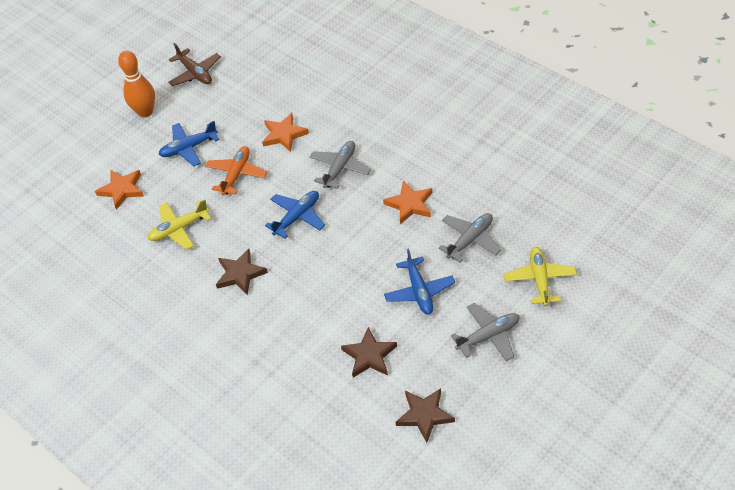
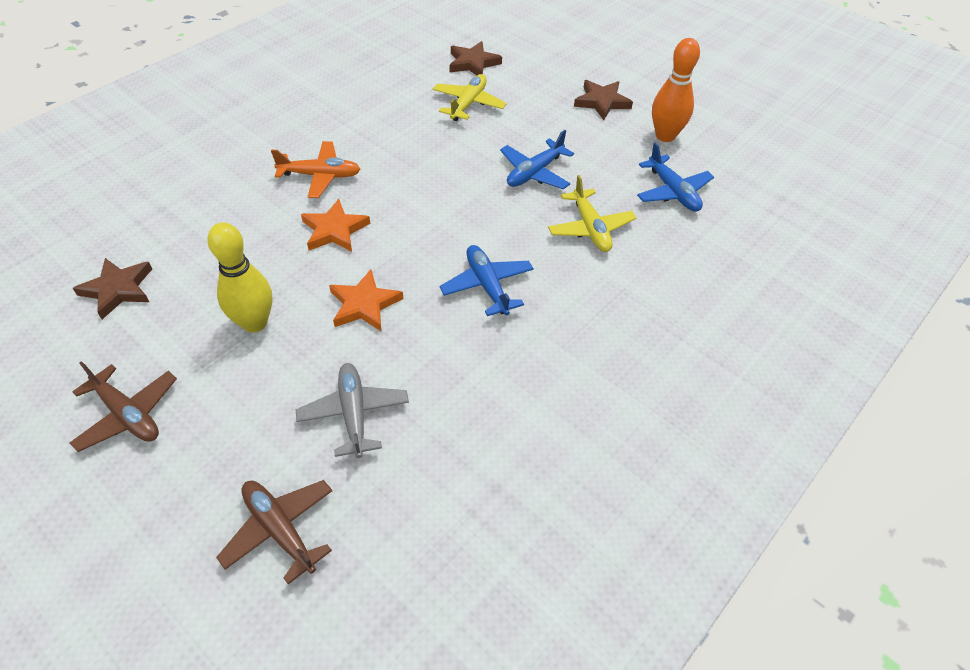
brown plane: [168,43,221,86] = 1 -> [70,361,177,452] [216,480,332,584] = 2
grey plane: [310,141,371,189] [439,213,501,263] [451,303,519,361] = 3 -> [296,363,409,458] = 1
orange star: [95,170,144,210] [262,113,309,152] [383,181,432,224] = 3 -> [301,199,370,252] [329,269,403,331] = 2
yellow bowling pin: none = 0 -> [207,222,273,333] = 1

